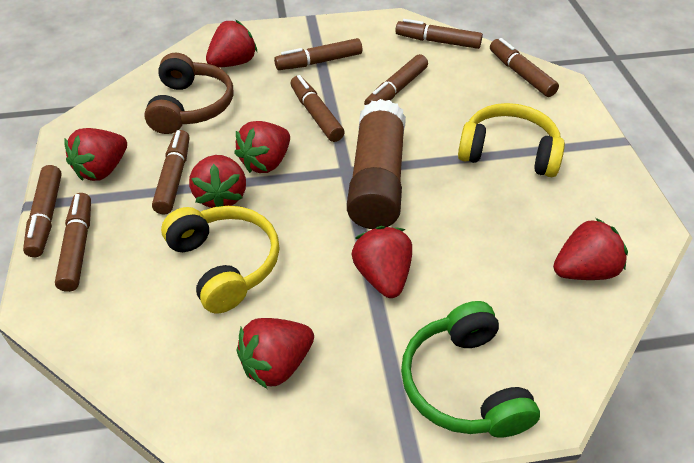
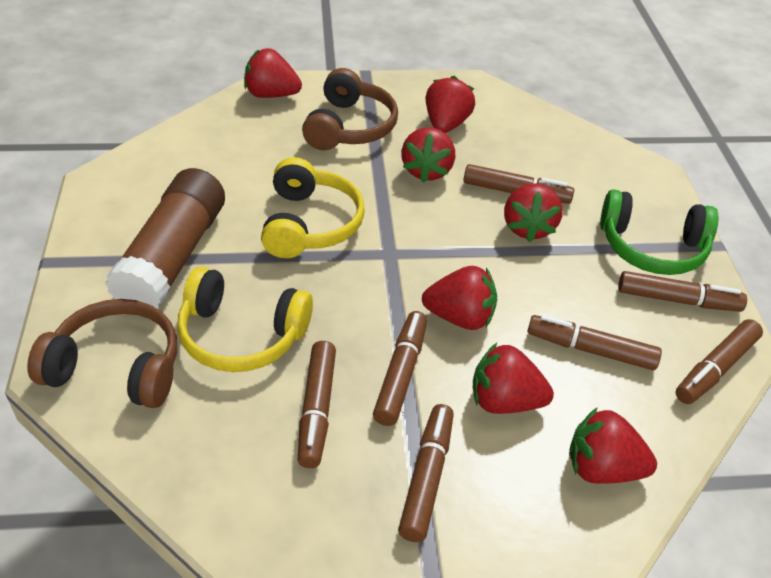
brown headphones: [144,52,233,134] = 1 -> [27,299,177,408] [302,68,398,150] = 2
brown marker: [23,165,62,257] [55,193,91,292] [152,130,189,215] [274,38,362,70] [290,75,345,142] [364,54,428,105] [395,19,483,49] [490,38,559,97] = 8 -> [298,341,336,468] [373,311,427,426] [398,404,454,542] [464,164,574,204] [528,315,662,370] [618,271,747,312] [676,319,763,404] = 7

